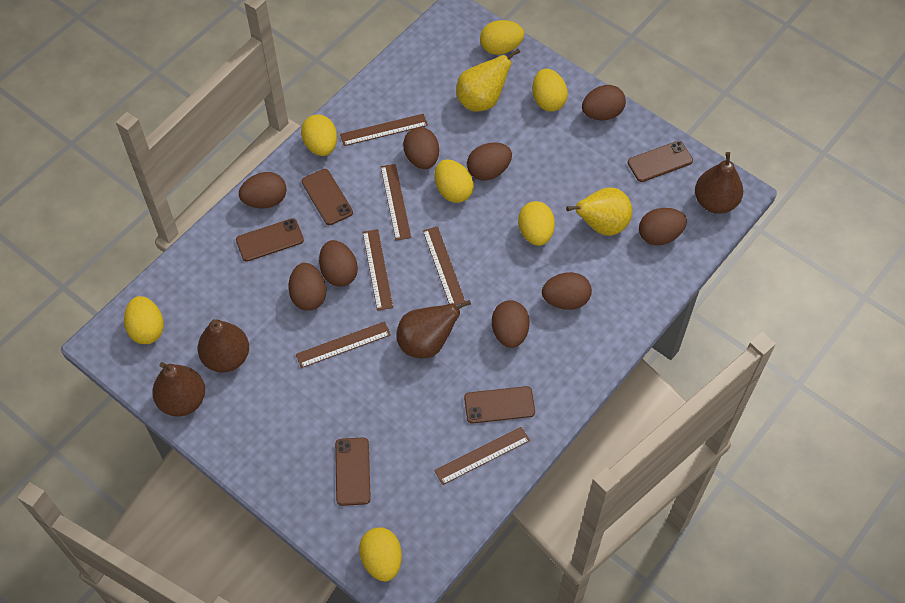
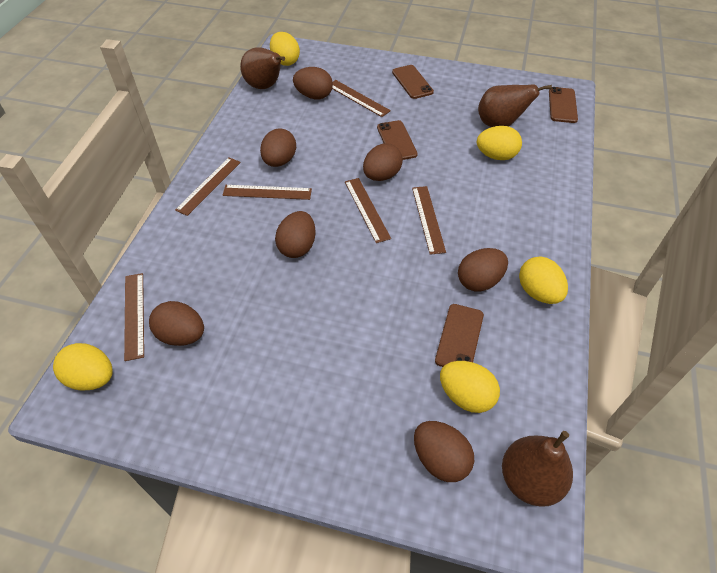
brown egg: [239,172,287,208] [288,263,326,311] [319,240,358,287] [403,127,439,169] [467,142,512,181] [492,300,530,348] [542,272,592,310] [582,85,626,120] [639,208,687,245] = 9 -> [149,301,204,346] [260,129,296,167] [275,211,316,258] [293,67,333,99] [363,143,403,181] [414,421,474,482] [458,248,508,292] = 7
brown pear: [152,362,205,416] [198,319,249,372] [397,300,471,358] [695,152,743,214] = 4 -> [240,47,285,89] [478,84,552,127] [502,431,573,507] = 3
brown phone: [236,218,304,262] [302,169,353,225] [335,437,371,506] [464,386,535,423] [628,141,693,182] = 5 -> [377,120,418,160] [392,65,434,99] [435,304,484,367] [549,87,578,123] = 4
yellow egg: [124,296,164,344] [301,114,337,156] [359,527,402,581] [435,159,474,203] [480,20,524,55] [518,201,555,246] [532,69,568,112] = 7 -> [53,343,113,391] [270,32,300,66] [440,361,500,413] [477,126,522,160] [519,257,568,304] = 5
yellow pear: [456,49,520,112] [566,187,632,236] = 2 -> none = 0

